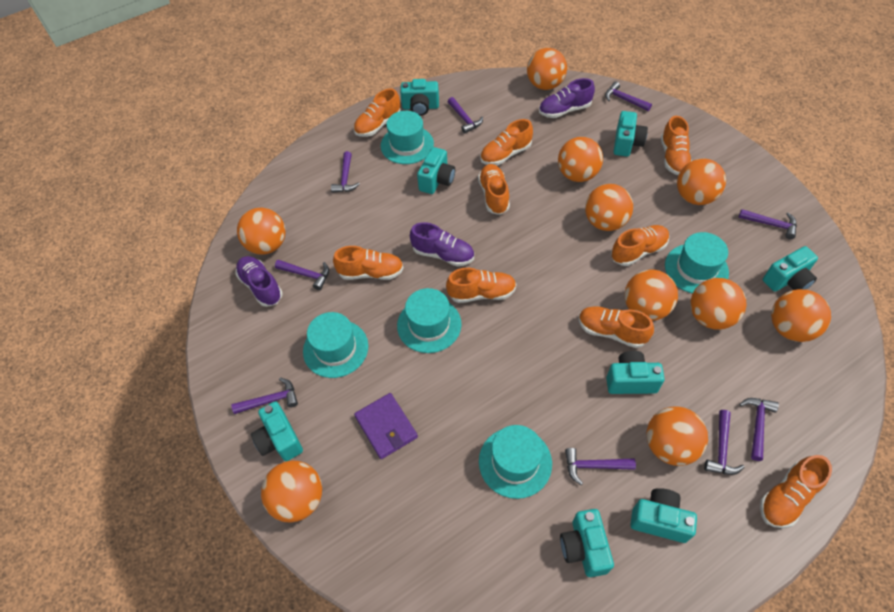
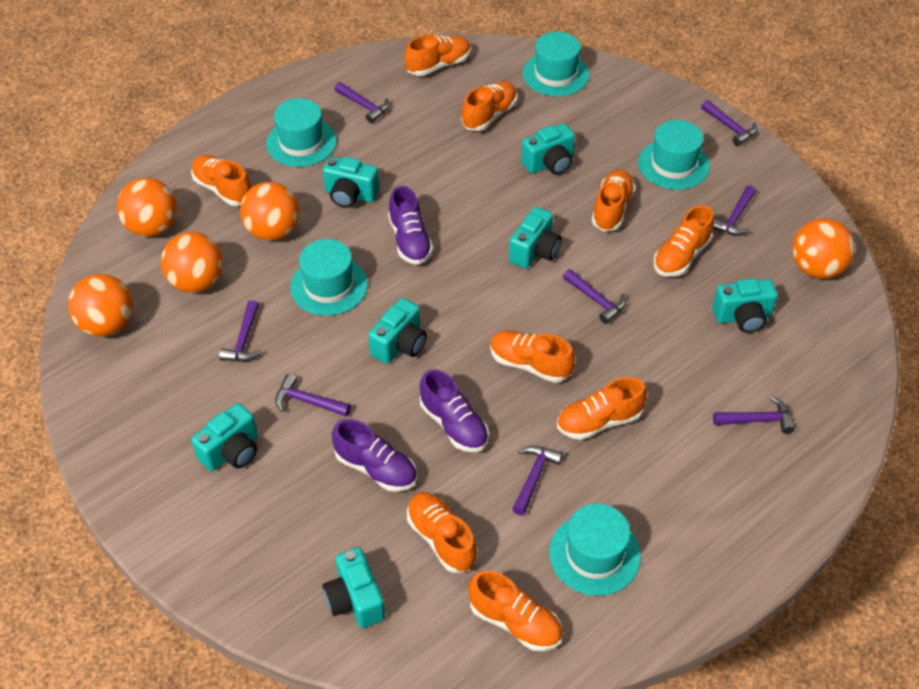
orange ball: [237,208,285,255] [261,460,322,522] [527,48,567,90] [558,137,603,182] [585,184,633,231] [624,270,678,321] [647,406,708,466] [677,158,726,205] [690,278,746,330] [771,289,831,342] = 10 -> [68,274,133,336] [117,178,177,237] [161,232,223,293] [240,182,299,241] [792,219,855,279] = 5
purple hammer: [231,377,298,414] [275,260,329,290] [331,151,360,193] [448,97,483,134] [565,448,636,485] [605,82,652,111] [704,410,745,475] [739,209,797,239] [740,398,779,461] = 9 -> [219,300,262,362] [275,374,351,417] [334,82,390,123] [512,446,563,516] [563,269,626,324] [701,100,757,146] [713,185,756,236] [713,396,795,434] = 8
purple wallet: [354,393,418,459] = 1 -> none = 0
turquoise camera: [251,401,303,461] [400,79,439,116] [417,147,455,194] [560,509,614,577] [606,351,665,394] [613,111,648,157] [630,488,697,543] [763,246,818,292] = 8 -> [191,403,258,471] [322,547,385,628] [323,157,379,208] [368,298,427,364] [509,207,562,269] [521,123,575,175] [712,278,778,333] = 7

